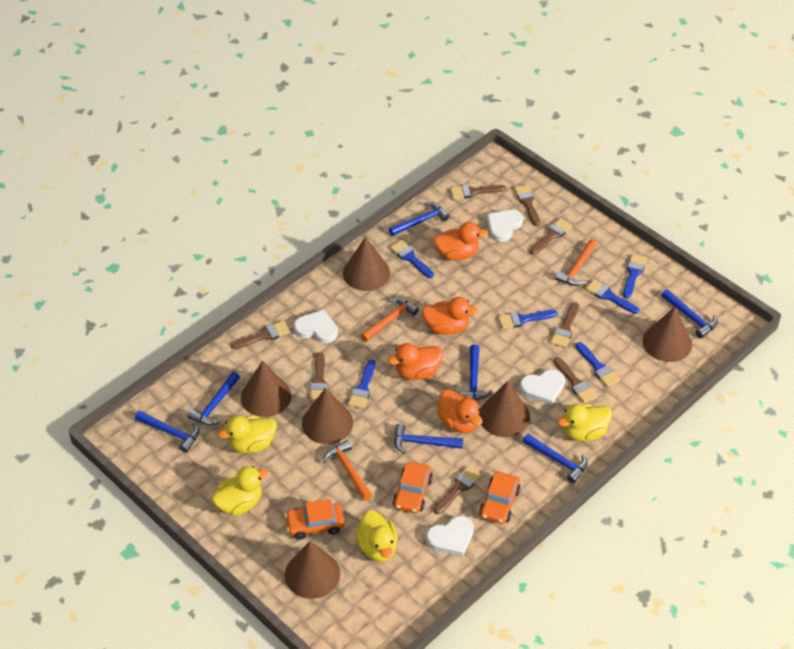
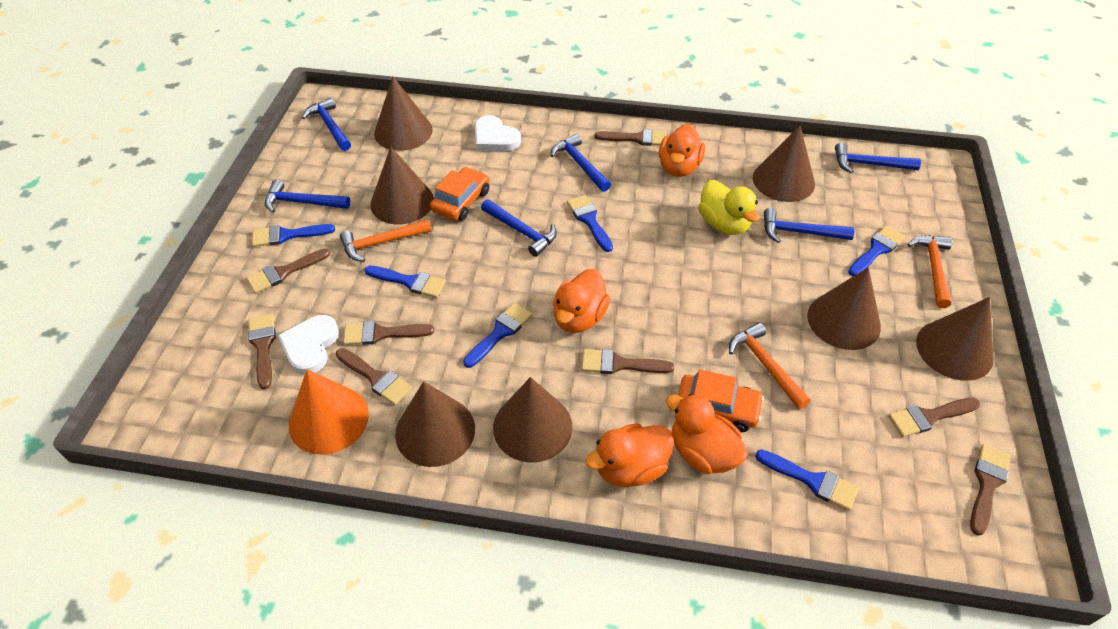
blue hammer: [135,410,199,453] [187,372,240,425] [389,202,450,236] [394,424,463,454] [460,344,492,400] [523,434,588,483] [661,289,718,338] = 7 -> [265,180,350,213] [302,97,351,151] [481,199,557,257] [550,134,611,192] [764,208,855,243] [835,142,921,173] = 6
brown cone: [241,361,292,417] [285,541,340,599] [302,388,353,444] [343,237,390,291] [479,381,530,437] [643,307,692,362] = 6 -> [370,147,434,224] [374,77,433,151] [395,381,475,467] [493,377,572,463] [753,125,815,202] [807,267,881,350] [916,297,994,381] = 7
orange car: [285,499,344,540] [393,462,433,513] [479,472,521,524] = 3 -> [430,167,489,221] [678,369,764,432] = 2
orange cone: none = 0 -> [289,369,369,455] = 1
white heart: [294,309,338,343] [426,516,474,557] [487,210,523,242] [520,369,565,405] = 4 -> [278,315,339,375] [475,115,521,151] = 2
yellow duck: [211,466,268,515] [218,416,277,453] [355,510,398,562] [557,404,612,441] = 4 -> [699,180,759,235] = 1

